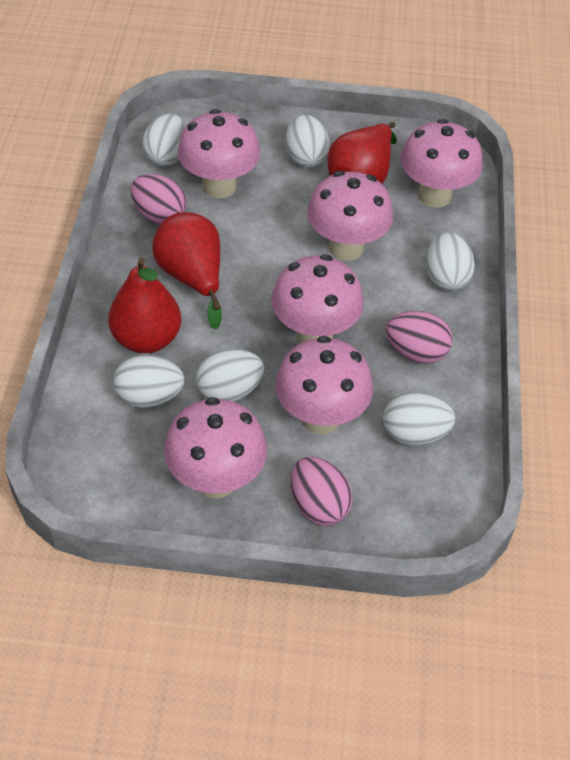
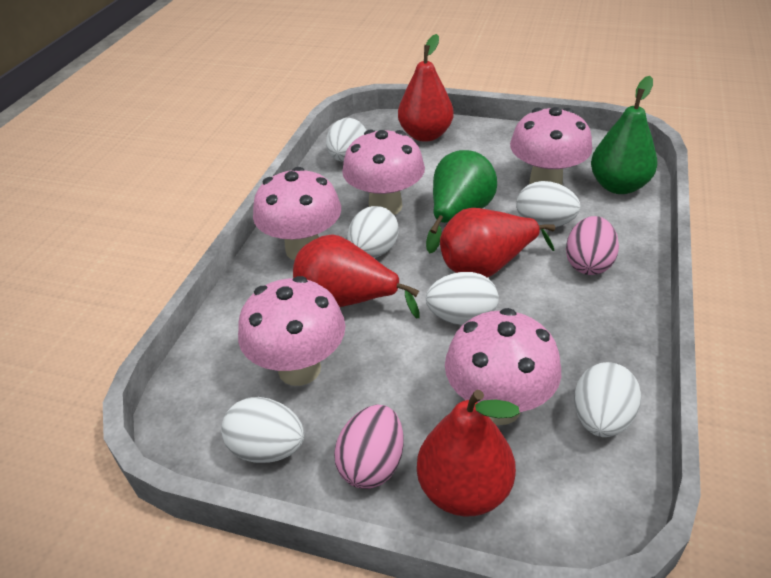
green pear: none = 0 -> [426,150,497,253] [591,76,658,194] = 2
pink egg: [131,174,187,224] [291,456,353,526] [386,311,452,364] = 3 -> [334,405,404,489] [566,216,619,275] = 2
pink mushroom: [164,397,267,499] [178,109,260,198] [271,254,364,343] [275,336,373,434] [307,171,393,261] [400,119,483,208] = 6 -> [238,276,345,386] [253,167,341,260] [342,129,425,215] [445,308,561,425] [510,107,592,185] = 5
red pear: [108,258,181,353] [153,212,222,329] [327,122,397,184] = 3 -> [293,235,420,318] [398,34,454,142] [417,390,520,517] [440,208,555,278] = 4

